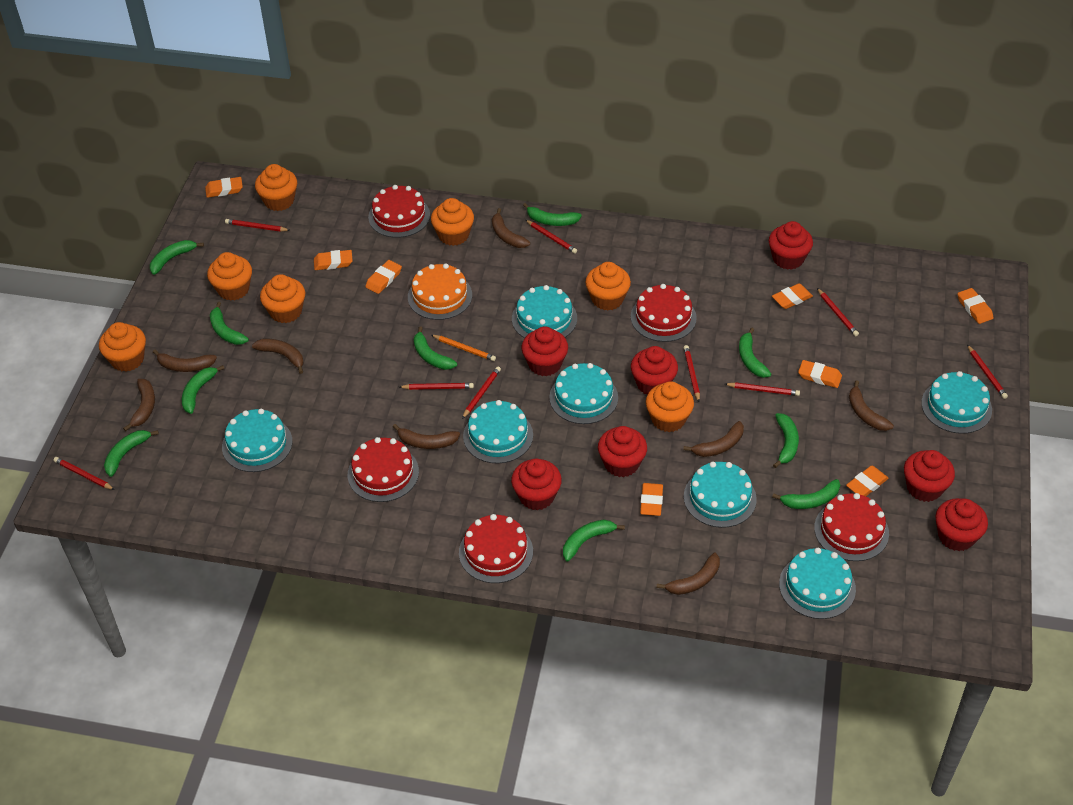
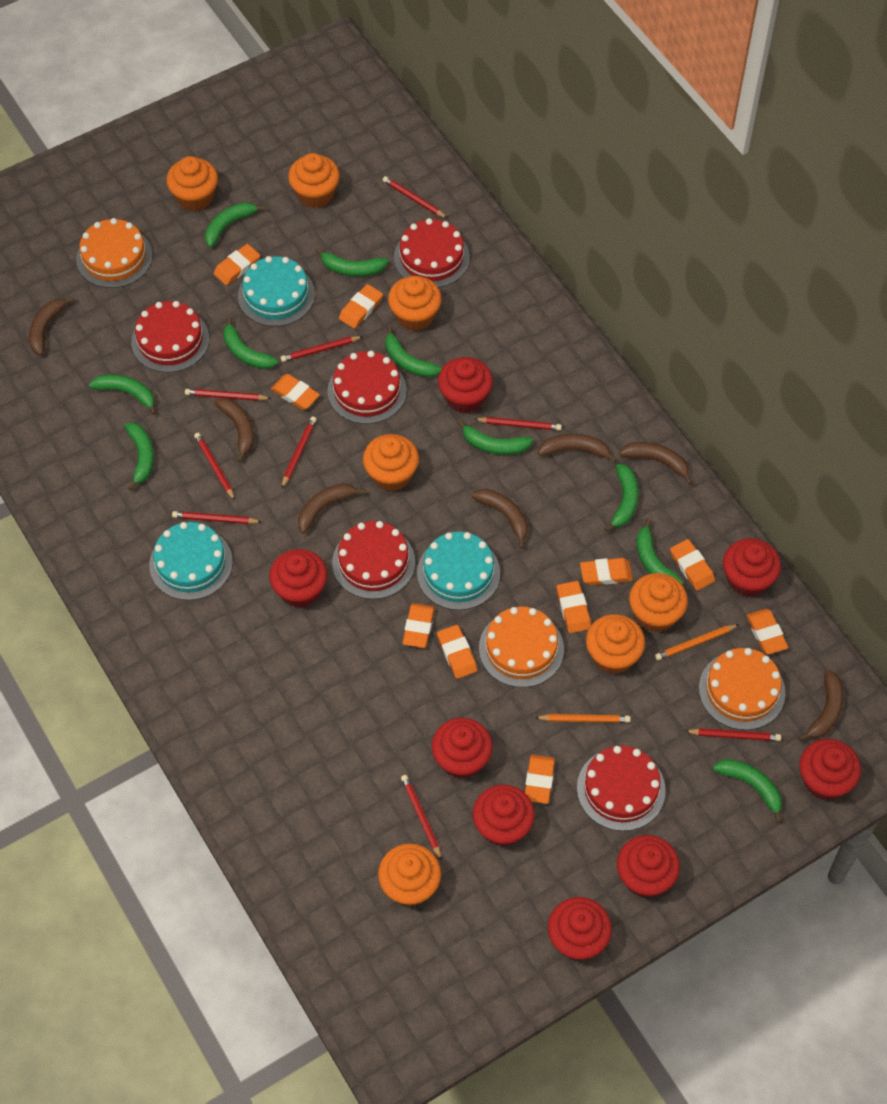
brown banana: [123,379,155,431] [153,350,217,372] [252,339,304,374] [393,424,460,449] [492,208,530,248] [657,553,720,595] [683,421,744,457] [849,380,894,431] = 8 -> [29,296,75,356] [214,398,254,462] [298,483,366,534] [471,489,528,549] [538,434,617,463] [619,442,693,485] [798,670,844,741] = 7
orange cake: [408,264,472,320] = 1 -> [76,218,152,288] [479,607,564,687] [699,648,785,730] = 3
orange eraser: [205,177,243,198] [314,250,353,270] [365,260,402,294] [640,483,663,516] [772,283,813,309] [798,360,842,388] [846,466,889,496] [958,288,993,324] = 8 -> [213,244,260,285] [271,374,320,410] [339,284,383,329] [402,603,435,648] [437,625,477,679] [525,755,555,804] [557,581,591,633] [580,558,633,585] [670,539,715,591] [746,609,788,655] = 10
orange pencil: [432,335,496,361] = 1 -> [534,714,631,723] [655,624,739,661] = 2
red cupcake: [511,459,562,510] [522,327,568,376] [598,426,647,477] [631,346,678,395] [769,221,813,270] [904,450,955,502] [935,498,988,551] = 7 -> [269,549,328,608] [432,718,493,779] [438,357,493,413] [472,784,535,847] [548,897,612,960] [617,835,680,898] [723,538,781,597] [799,739,861,800] = 8
turquoise cake: [222,409,292,472] [463,400,533,464] [512,285,577,338] [549,363,618,424] [684,462,757,528] [779,548,856,619] [921,371,992,434] = 7 -> [149,522,233,600] [238,256,315,326] [417,532,500,610] = 3

